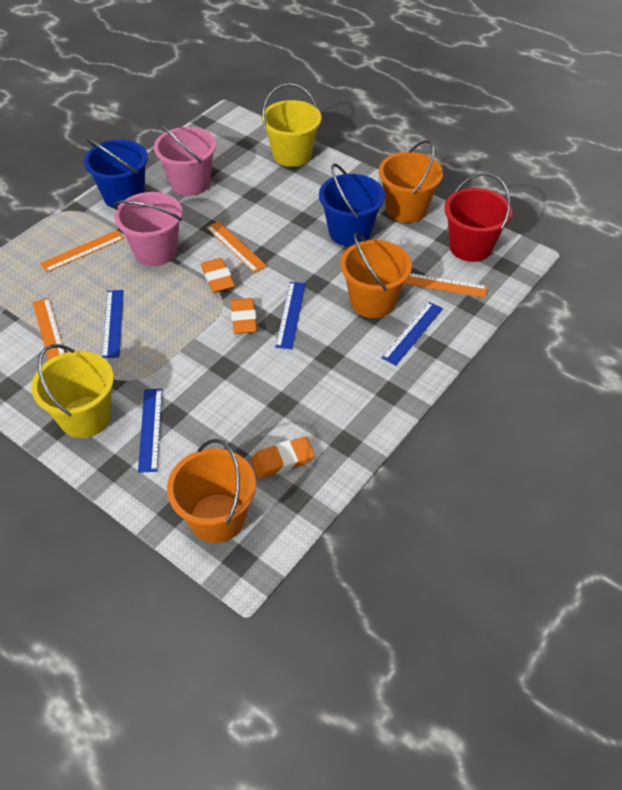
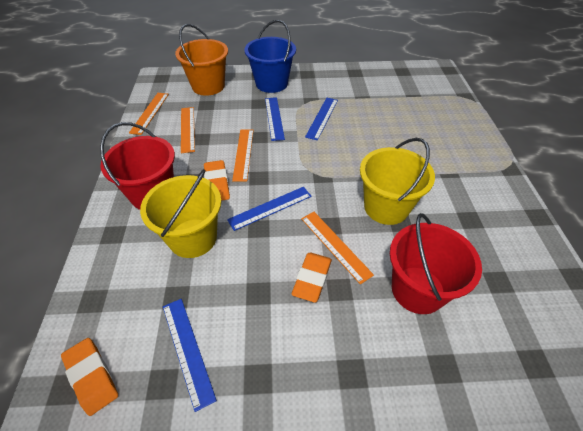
blue bucket: [84,138,148,208] [319,164,385,247] = 2 -> [245,20,296,93] = 1
orange bucket: [167,439,256,543] [340,232,412,318] [379,140,443,223] = 3 -> [175,24,228,96] = 1
pink bucket: [113,192,183,266] [154,122,216,196] = 2 -> none = 0
red bucket: [444,173,512,262] = 1 -> [100,122,175,210] [390,213,482,314] = 2

